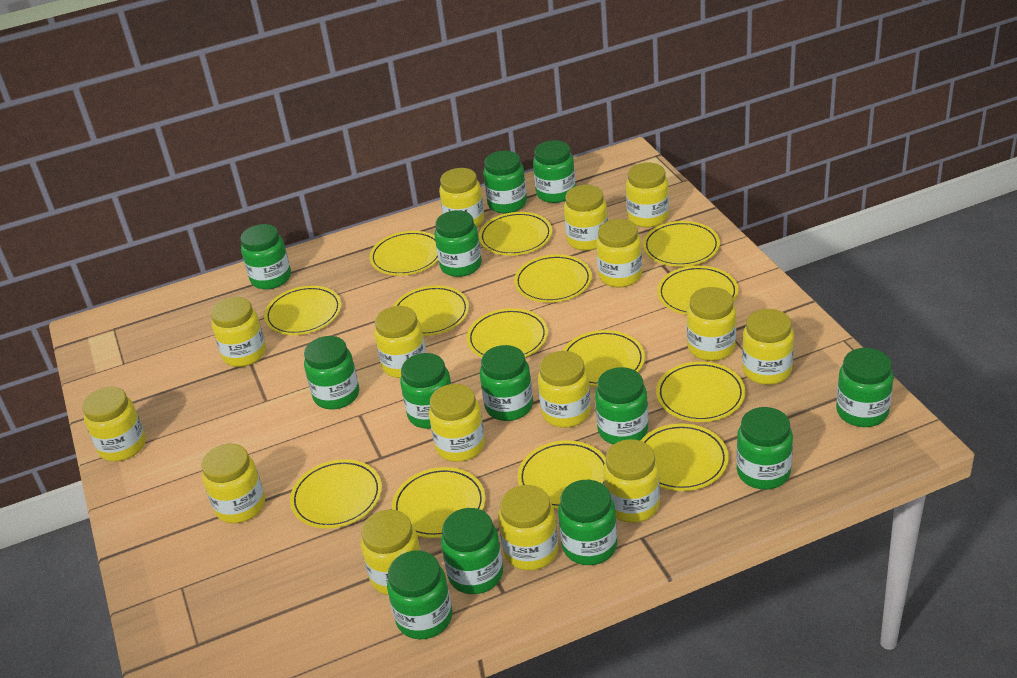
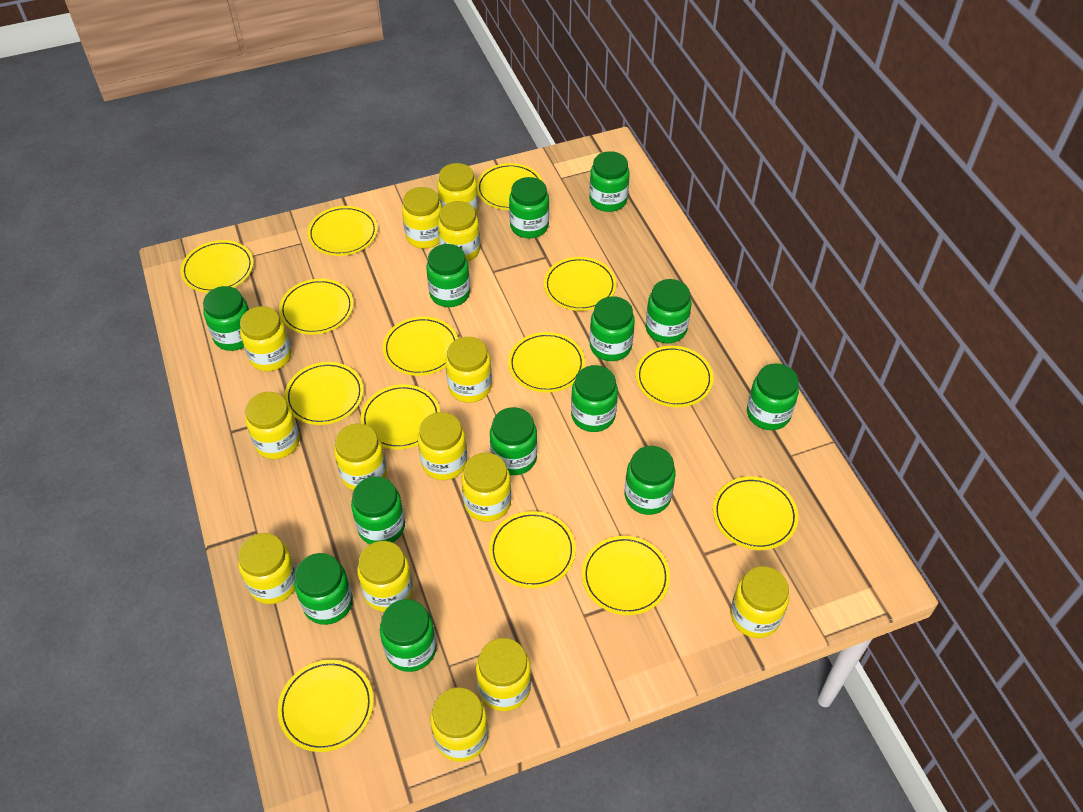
yellow jar: [82,387,146,462] [201,444,265,524] [211,297,266,367] [361,510,421,595] [374,306,426,378] [429,384,485,462] [439,168,484,227] [498,485,558,571] [538,351,591,428] [564,185,608,251] [596,219,642,288] [603,439,660,523] [626,163,669,228] [687,287,736,361] [742,309,794,385] = 15 -> [238,533,296,604] [240,306,292,371] [245,392,300,459] [334,424,387,491] [357,541,413,612] [402,187,442,249] [418,412,467,480] [430,688,488,762] [437,163,478,215] [438,201,480,262] [445,337,492,403] [462,453,511,522] [476,638,531,711] [730,566,789,638] = 14

